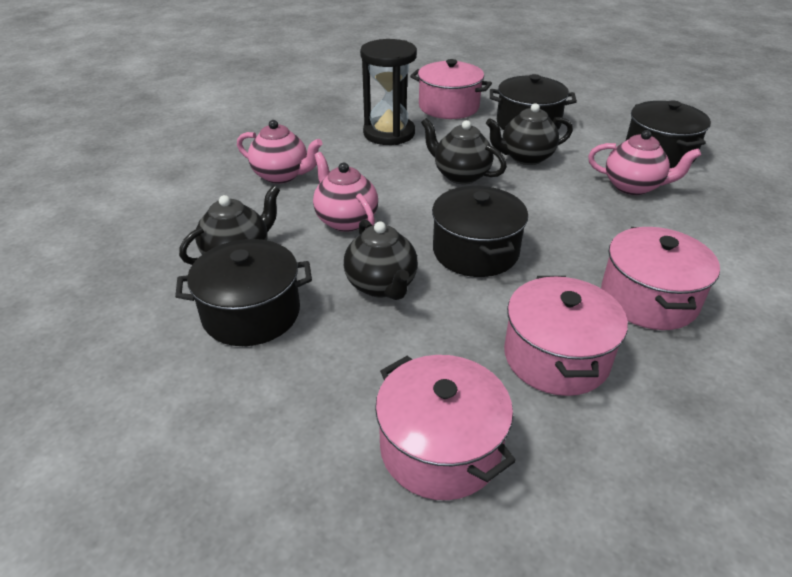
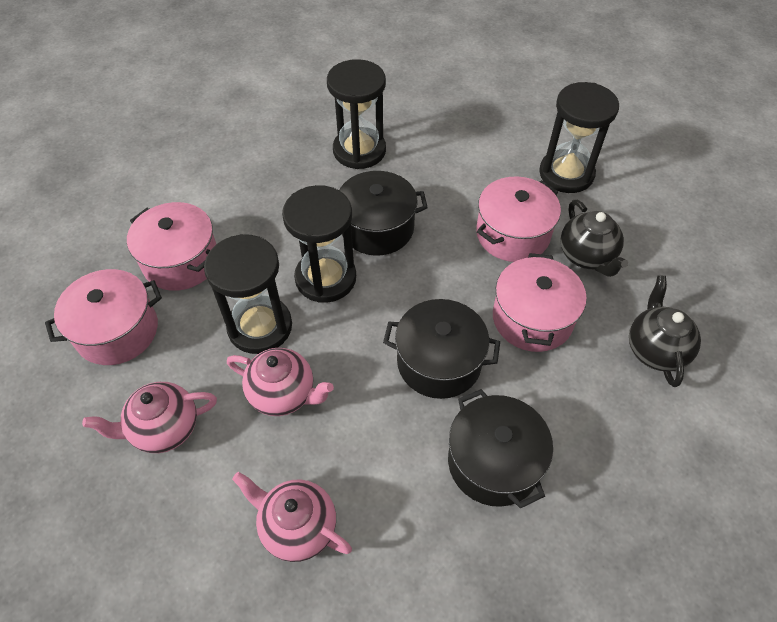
black hourglass: [360,39,417,145] = 1 -> [204,234,292,354] [282,185,356,303] [327,59,386,169] [539,82,619,193] = 4
black pot: [175,239,312,346] [432,186,528,277] [490,74,577,130] [626,100,711,168] = 4 -> [339,171,428,256] [383,299,500,399] [448,389,553,508] = 3
black teapot: [179,185,280,265] [344,219,418,300] [421,118,507,184] [486,103,573,165] = 4 -> [560,200,628,277] [629,276,701,387] = 2

